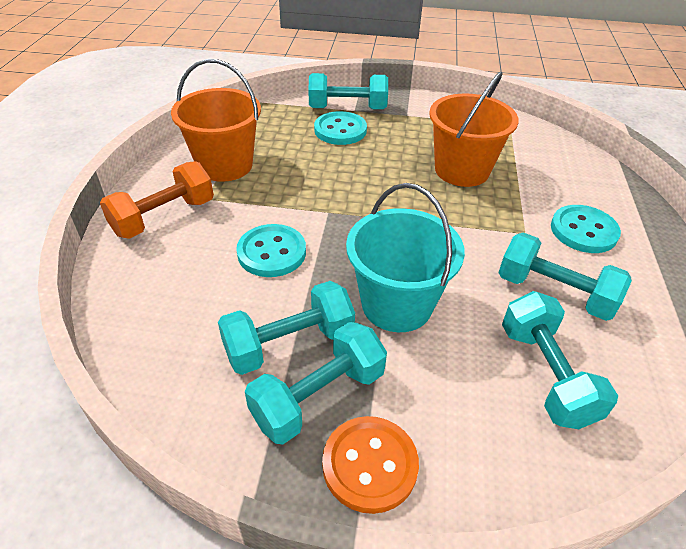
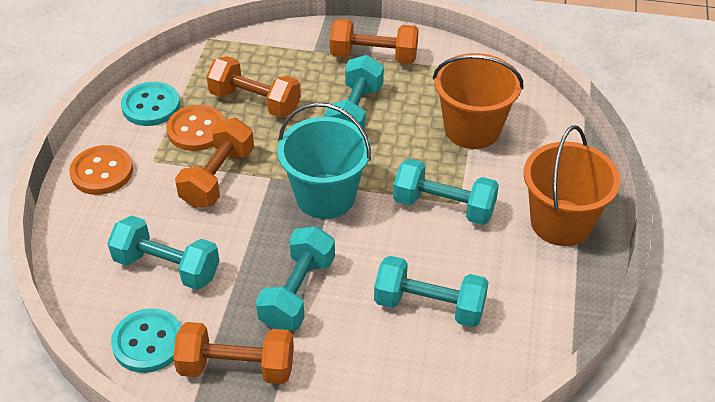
orange button: [322,416,419,514] = 1 -> [69,145,133,195] [166,105,225,151] = 2
orange dumbbell: [100,161,214,239] = 1 -> [173,322,294,384] [175,118,254,208] [206,56,301,118] [330,19,419,64] = 4
turquoise button: [236,224,306,277] [314,111,367,145] [551,205,621,253] = 3 -> [111,308,181,373] [121,82,180,126] = 2

